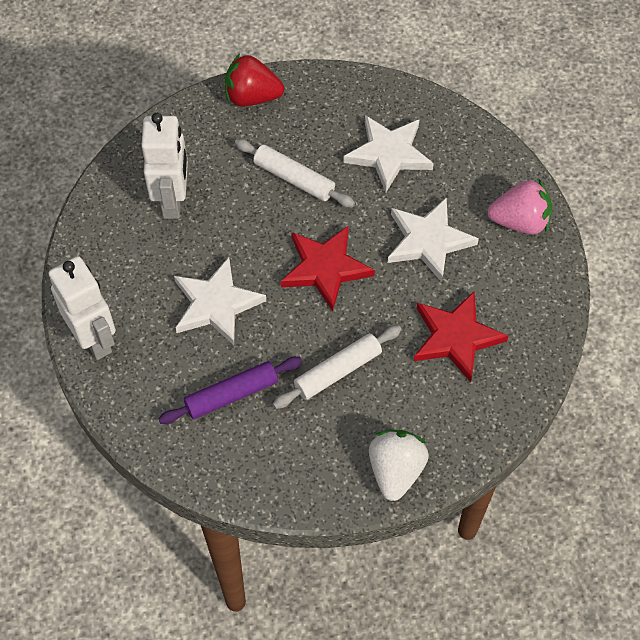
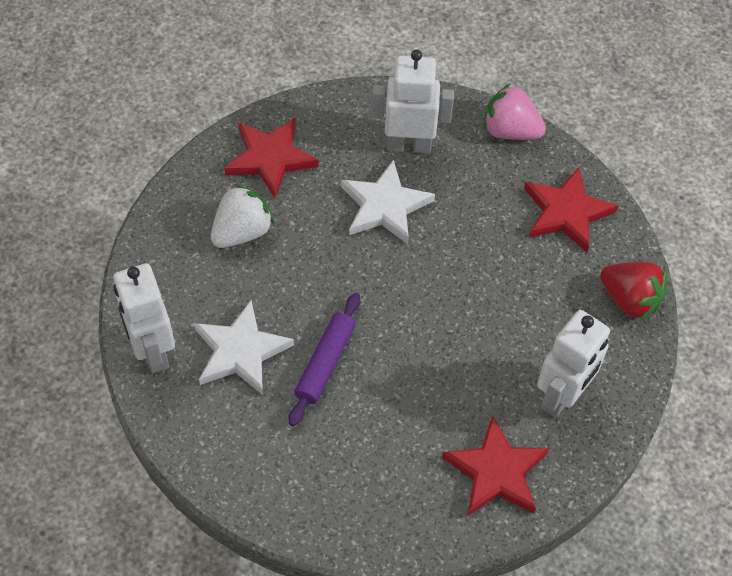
red star: [281,225,375,311] [414,291,509,382] = 2 -> [224,118,319,198] [442,415,549,516] [524,168,618,252] = 3
white robot: [49,256,116,360] [141,113,188,219] = 2 -> [113,263,175,373] [372,50,454,153] [537,310,610,418] = 3
white rolling pin: [235,139,355,208] [273,325,402,409] = 2 -> none = 0
white star: [174,257,266,345] [343,115,434,193] [388,197,479,282] = 3 -> [194,300,294,395] [341,159,435,244] = 2

